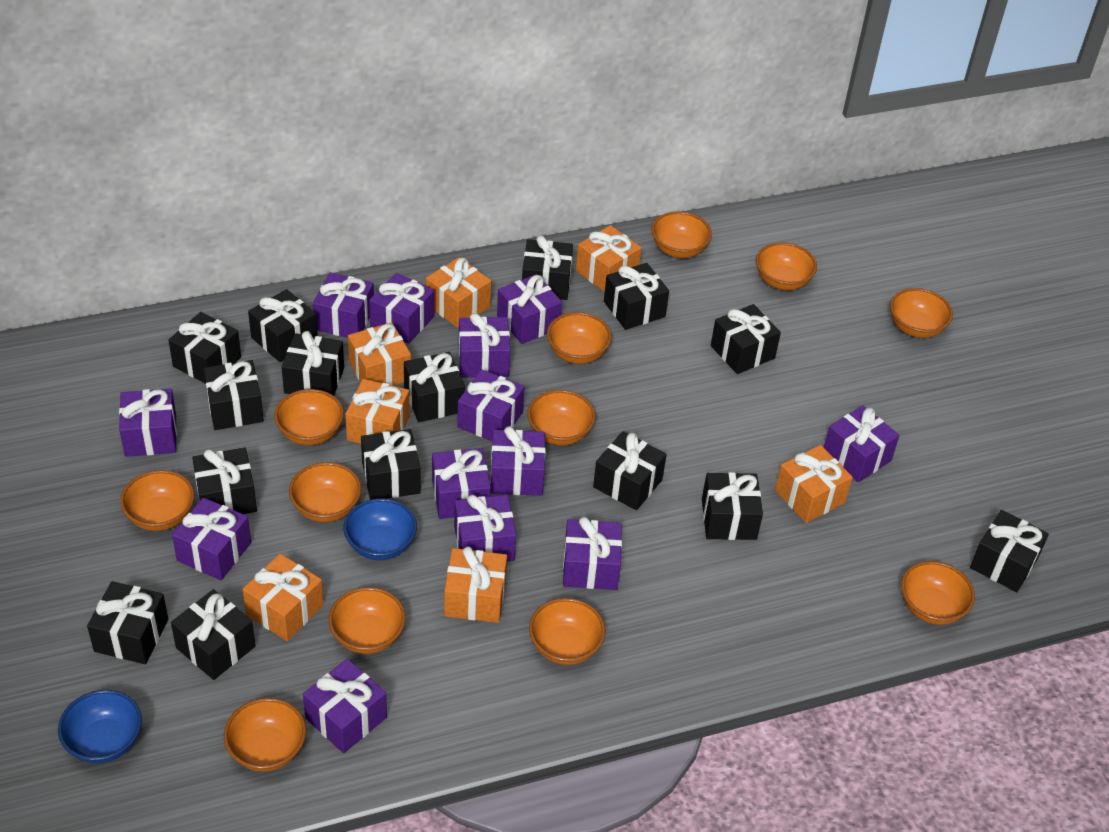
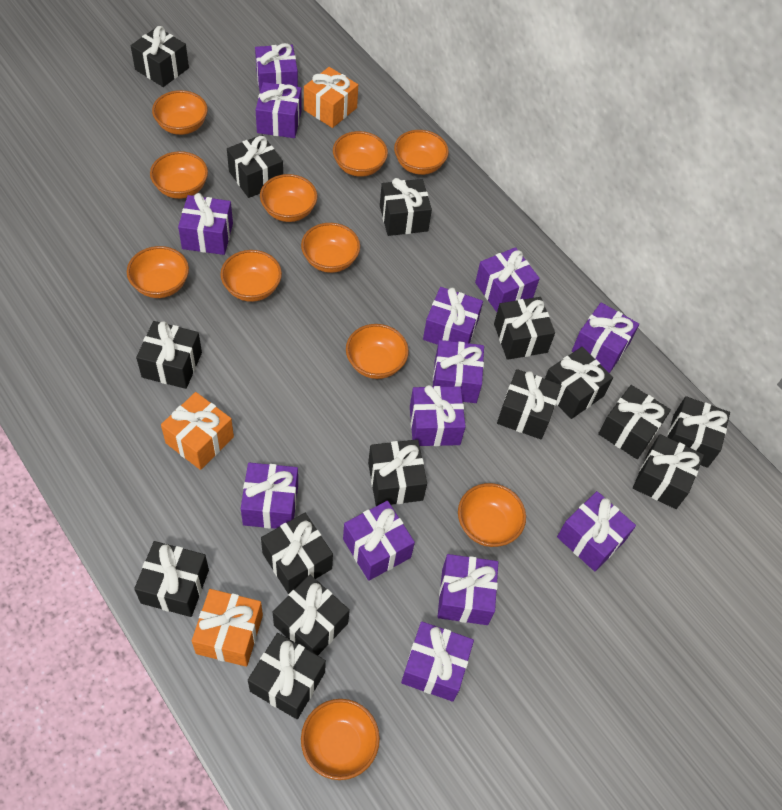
blue bowl: [58,690,142,763] [343,498,417,560] = 2 -> none = 0
orange bowl: [120,470,195,531] [224,698,306,772] [274,389,344,445] [289,462,361,522] [328,587,406,654] [527,390,595,446] [529,598,605,665] [547,312,612,364] [651,211,712,258] [756,242,817,290] [890,288,953,338] [901,561,975,625] = 12 -> [127,246,189,298] [150,151,208,199] [152,90,208,135] [220,250,282,302] [260,174,317,222] [301,223,360,273] [301,699,380,780] [333,131,388,177] [346,324,409,379] [394,130,449,175] [458,483,526,547] = 11
orange gift: [242,553,324,641] [345,379,410,444] [348,322,411,386] [426,257,491,328] [444,546,507,623] [576,225,641,292] [775,445,853,523] = 7 -> [161,392,234,470] [192,589,263,667] [304,67,358,128] = 3

